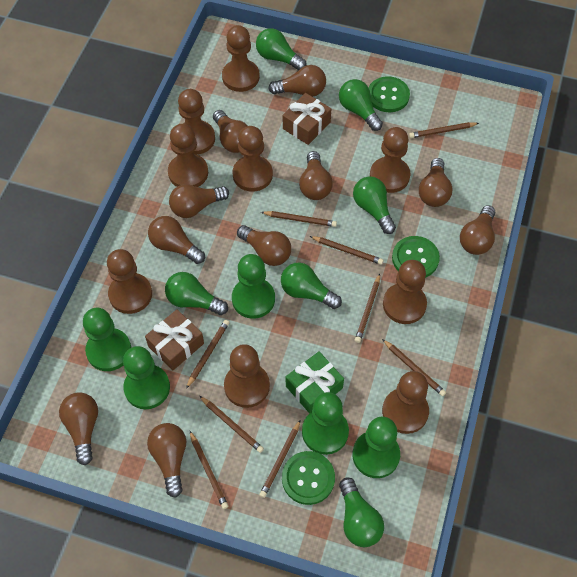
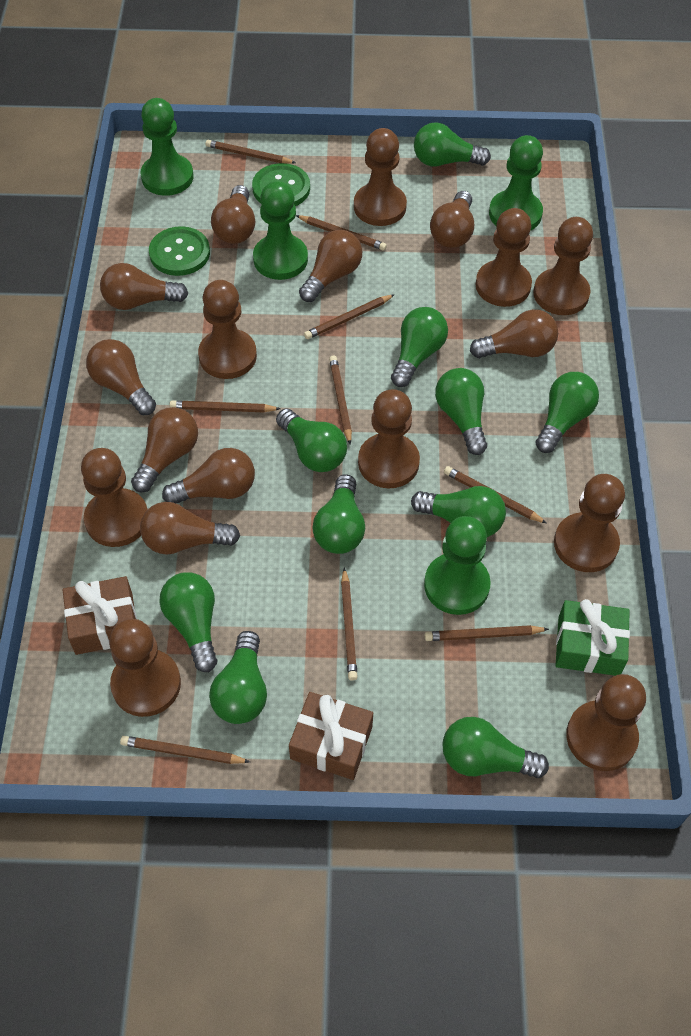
brown light bulb: [59,392,98,465] [147,423,186,498] [148,216,205,264] [169,184,229,218] [213,110,248,153] [237,225,291,266] [268,65,326,97] [299,151,333,200] [419,158,453,207] [460,205,495,255] = 10 -> [86,339,156,415] [100,263,188,310] [131,407,198,493] [140,502,240,555] [162,448,255,503] [211,185,255,244] [299,230,362,302] [430,191,474,248] [470,309,558,358] = 9
green button: [282,451,335,505] [369,77,410,112] [392,236,440,278] = 3 -> [149,226,210,276] [252,163,310,206] = 2
green light bulb: [165,272,228,315] [256,28,306,71] [281,262,342,309] [339,79,383,131] [339,477,384,547] [353,176,396,234] = 6 -> [159,572,217,672] [209,631,267,724] [276,409,347,472] [312,474,365,554] [391,307,448,387] [411,486,506,537] [414,122,491,166] [435,368,487,455] [442,717,549,778] [535,372,599,453] = 10
green pawn: [83,308,131,371] [123,346,170,409] [232,254,275,319] [302,392,349,455] [352,417,400,478] = 5 -> [140,98,193,196] [253,181,308,280] [424,516,491,615] [489,135,543,231] = 4

